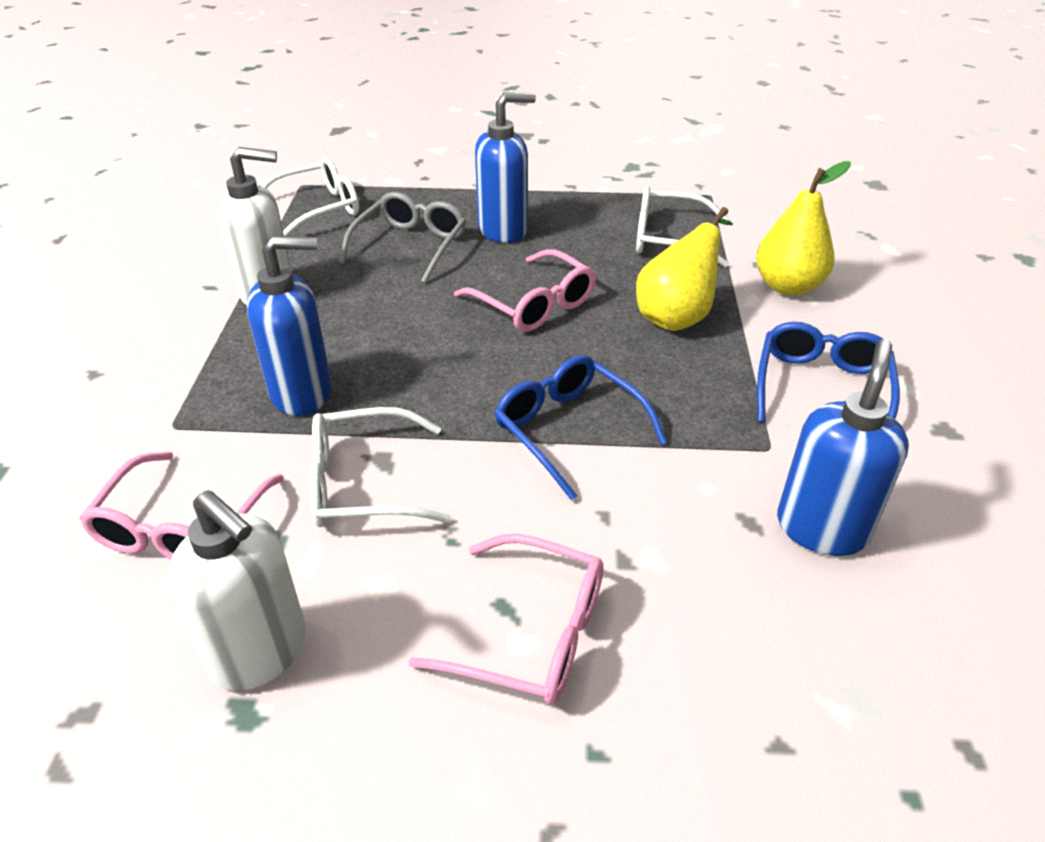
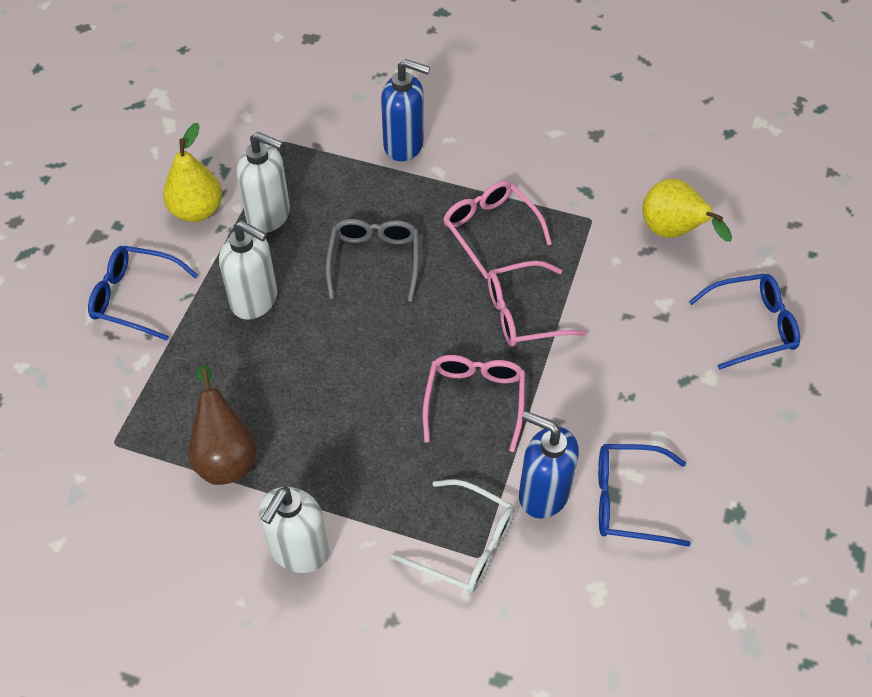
blue glasses: [494,355,668,501] [757,322,900,422] = 2 -> [88,246,198,341] [598,444,691,547] [689,274,800,370] = 3
blue soap dispenser: [247,236,332,416] [475,92,536,243] [777,339,909,556] = 3 -> [381,59,430,161] [519,411,579,519] = 2
brown pear: none = 0 -> [188,365,257,485] = 1
white glasses: [261,157,359,236] [309,407,451,527] [636,186,729,267] = 3 -> [391,479,515,593] = 1
white soap dispenser: [166,490,306,691] [218,147,292,306] = 2 -> [219,220,277,320] [237,132,290,233] [259,487,329,573] = 3

